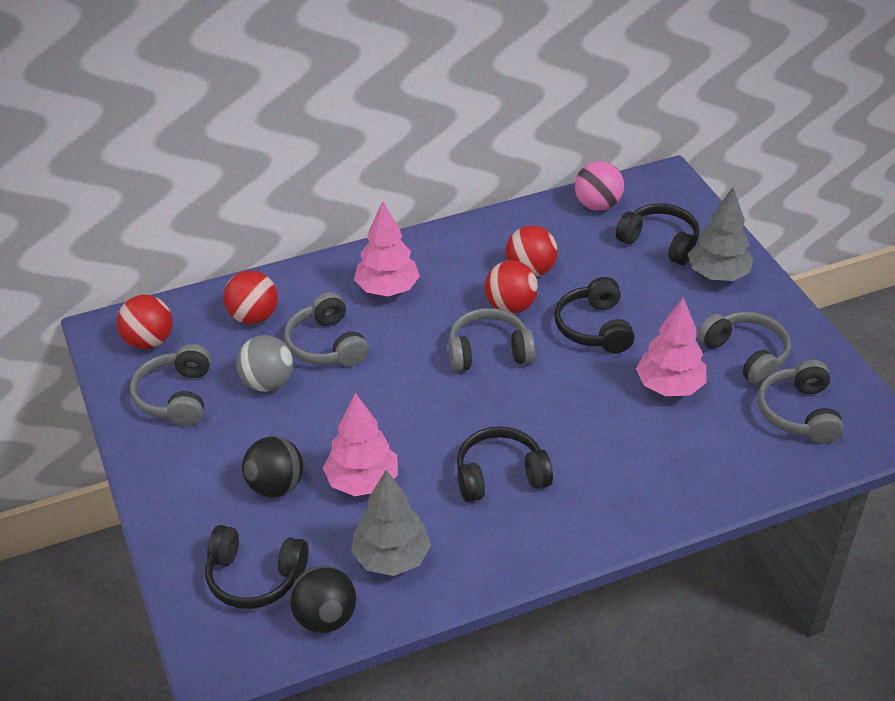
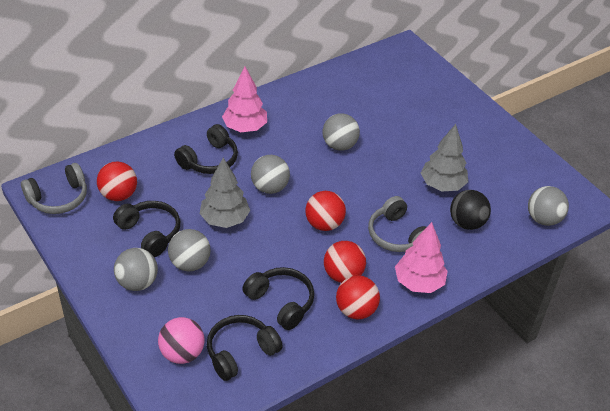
black ball: [242,436,304,497] [290,565,356,633] = 2 -> [450,190,491,230] = 1
grey ball: [236,335,293,392] = 1 -> [114,248,158,291] [168,229,211,271] [251,155,290,194] [323,113,360,151] [528,186,569,226] = 5
grey headphones: [130,344,211,426] [284,292,369,366] [449,308,535,372] [698,312,791,386] [757,360,844,444] = 5 -> [21,163,87,214] [368,196,426,252] = 2
pink tree: [323,393,398,496] [354,201,420,297] [636,297,707,396] = 3 -> [222,66,267,132] [395,222,448,293] = 2

